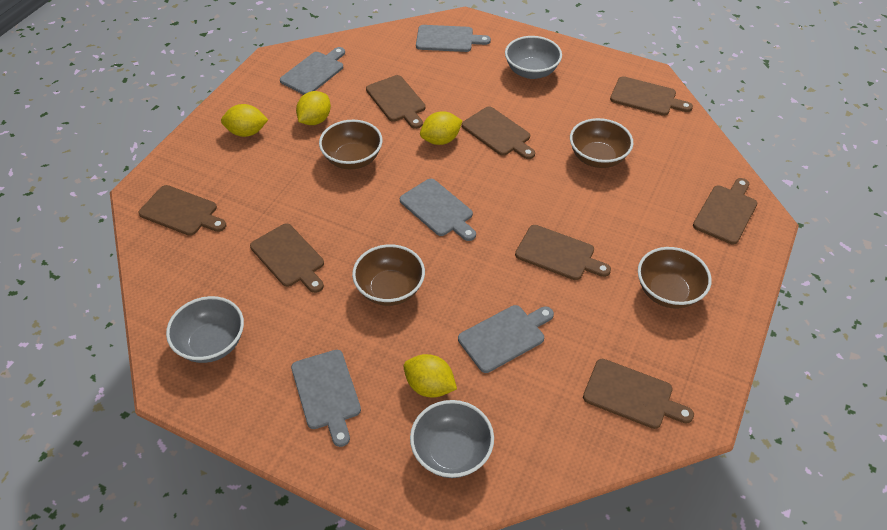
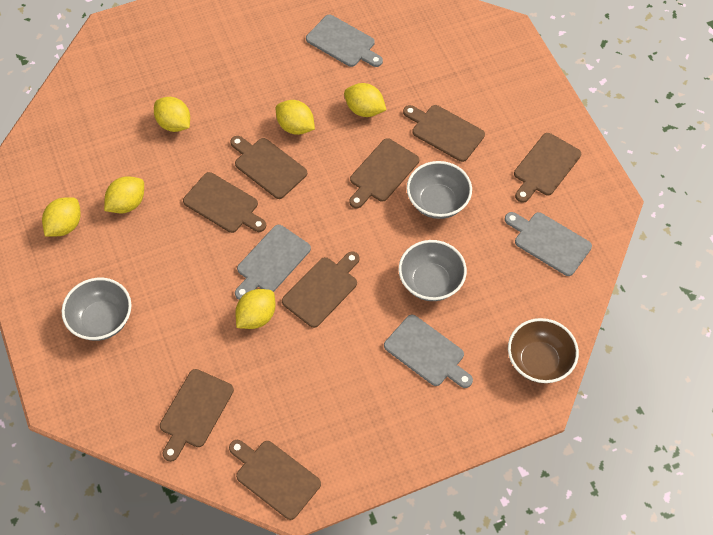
brown bowl: [319,120,382,169] [352,244,425,306] [570,118,633,168] [638,247,712,308] = 4 -> [508,318,579,384] = 1
grey cutting board: [280,47,345,95] [291,350,361,447] [400,179,476,241] [416,25,491,52] [458,305,554,373] = 5 -> [235,225,311,300] [306,15,383,67] [384,315,473,388] [505,212,592,276] = 4
yellow lemon: [221,104,268,137] [296,91,331,125] [403,354,457,397] [420,111,462,145] = 4 -> [42,197,81,237] [104,176,144,214] [154,97,190,132] [235,289,275,329] [276,100,315,135] [344,83,386,117] = 6

